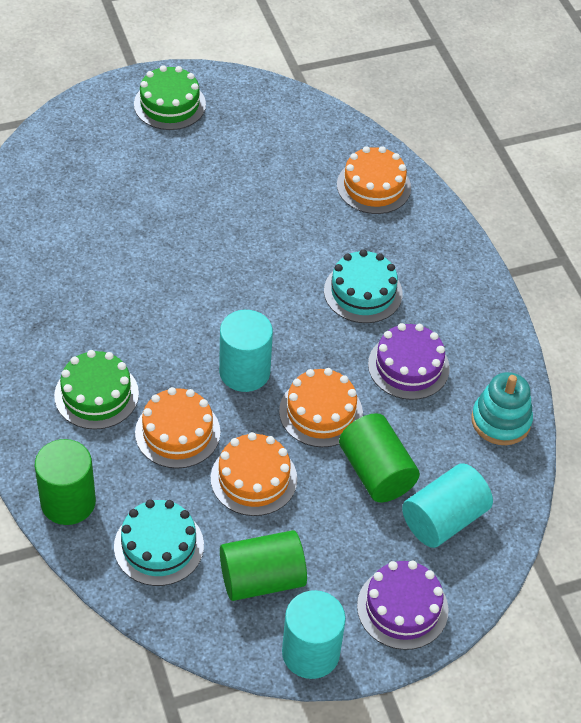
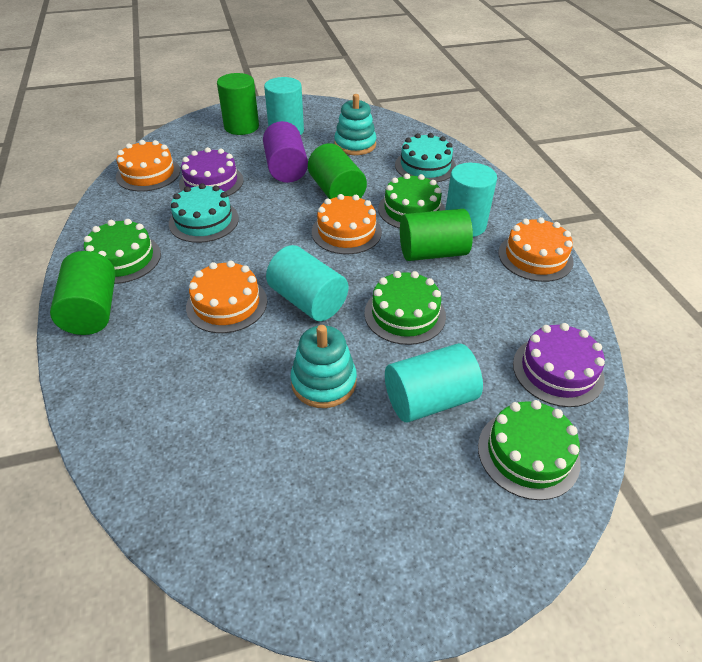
green cake: [54,350,139,430] [134,65,206,130] = 2 -> [84,219,161,284] [364,271,446,345] [378,174,445,229] [478,400,581,500] = 4
green cylinder: [35,439,96,525] [220,530,307,601] [339,413,420,503] = 3 -> [50,251,116,335] [217,73,259,135] [308,143,367,199] [400,209,473,261] = 4
purple cylinder: none = 0 -> [263,121,308,183] = 1
turquoise cylinder: [219,310,273,392] [282,590,346,679] [402,463,493,548] = 3 -> [264,77,304,135] [266,245,348,321] [385,343,483,423] [445,163,497,237] = 4
turquoise stacking toy: [471,372,533,445] = 1 -> [291,325,357,408] [334,94,377,155] = 2

